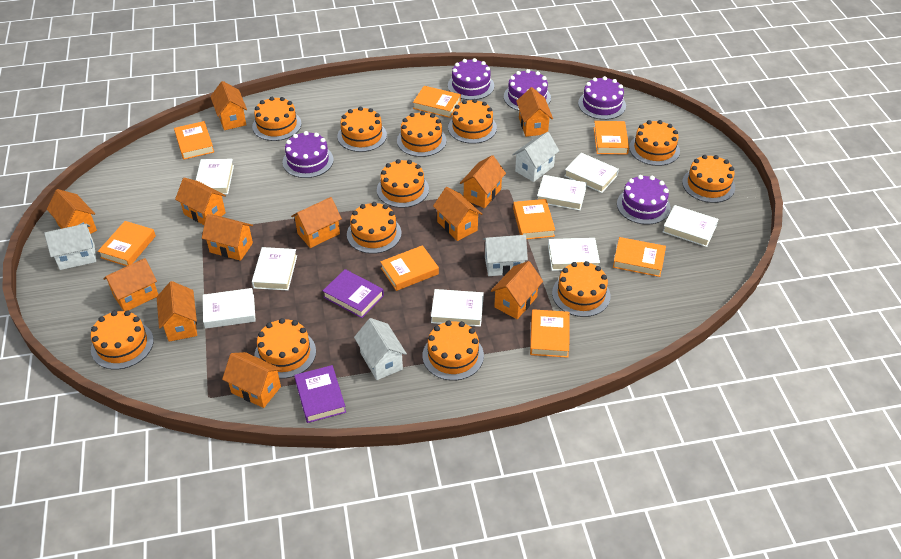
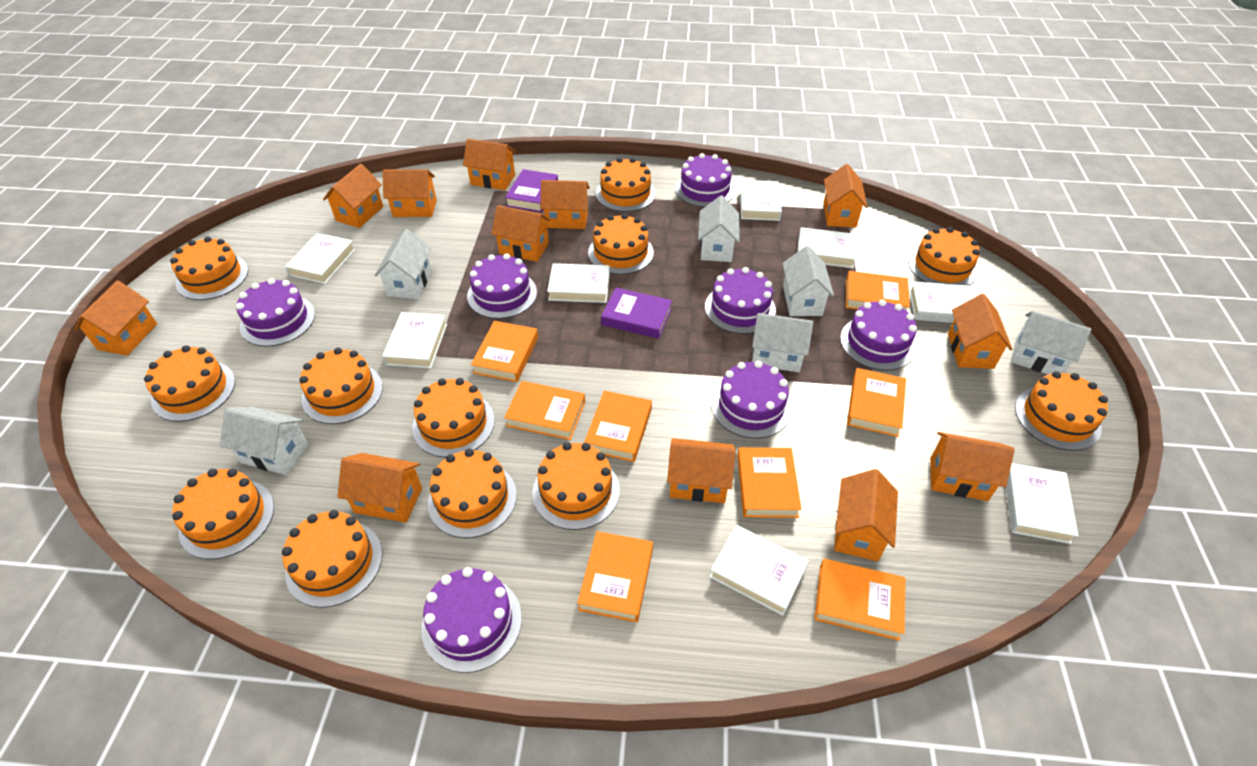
purple cake: [283,131,334,178] [448,58,494,100] [504,69,551,111] [578,76,626,120] [617,175,671,225] = 5 -> [236,278,315,347] [421,567,522,673] [467,254,537,319] [675,153,735,207] [705,267,776,334] [711,361,792,438] [840,300,917,371] = 7
white house: [44,224,96,270] [354,318,407,380] [483,235,528,276] [512,132,559,182] = 4 -> [220,407,308,475] [374,229,432,299] [698,195,739,262] [752,313,814,372] [782,246,834,316] [1011,311,1091,375] = 6

